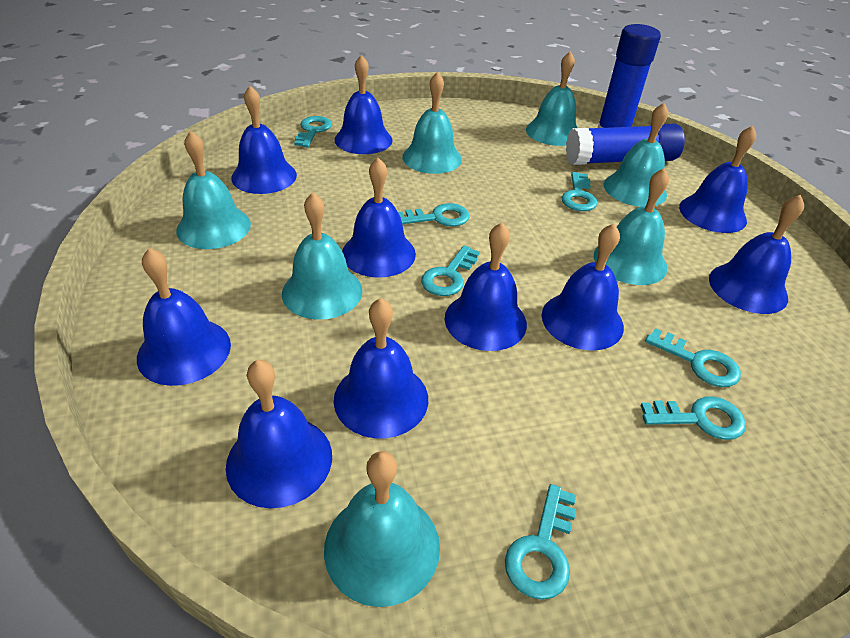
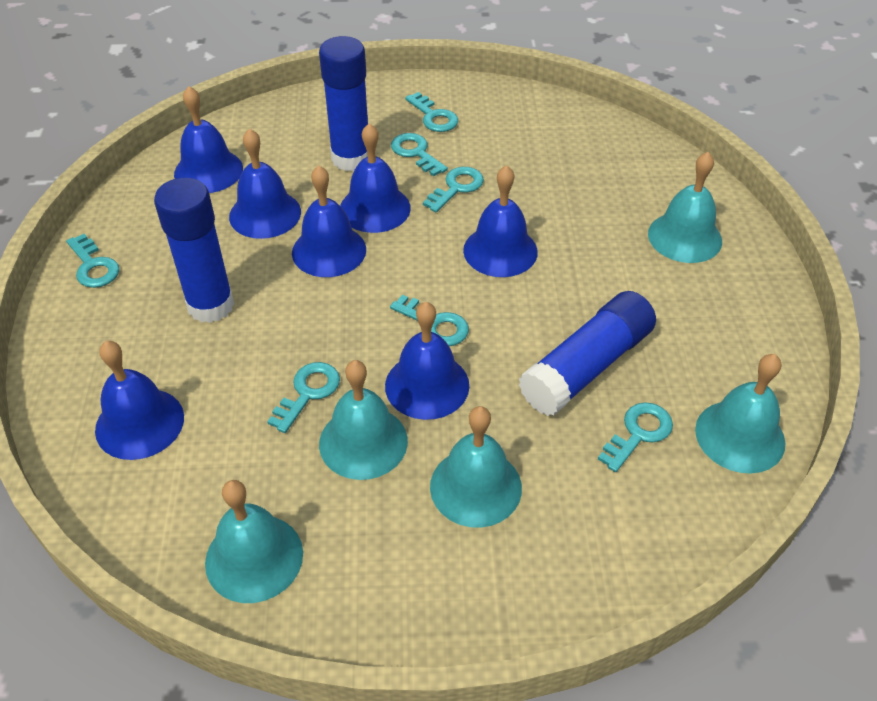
blue bell: [137,248,231,386] [226,360,332,508] [231,86,297,194] [334,55,393,154] [334,298,428,438] [342,158,416,278] [445,222,527,351] [542,223,624,351] [679,126,756,233] [709,194,804,314] = 10 -> [95,341,184,460] [174,86,243,193] [229,129,301,239] [292,165,366,277] [340,123,411,233] [385,302,469,420] [463,165,538,277] = 7
blue glue stick: [566,124,685,165] [598,24,661,128] = 2 -> [154,178,234,323] [319,36,368,171] [519,291,656,416] = 3
turquoise bell: [176,131,251,249] [282,193,362,320] [324,451,440,607] [402,72,462,174] [526,51,577,146] [594,168,669,285] [604,103,668,207] = 7 -> [205,480,303,603] [319,360,408,480] [430,406,522,528] [648,152,722,263] [695,354,785,474] = 5

